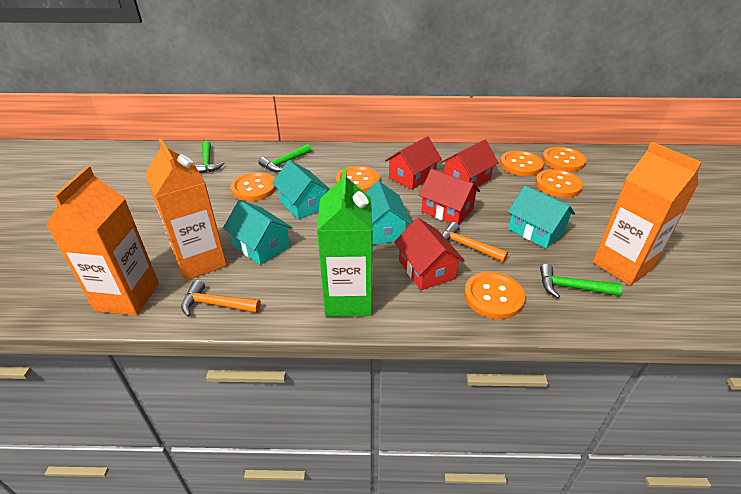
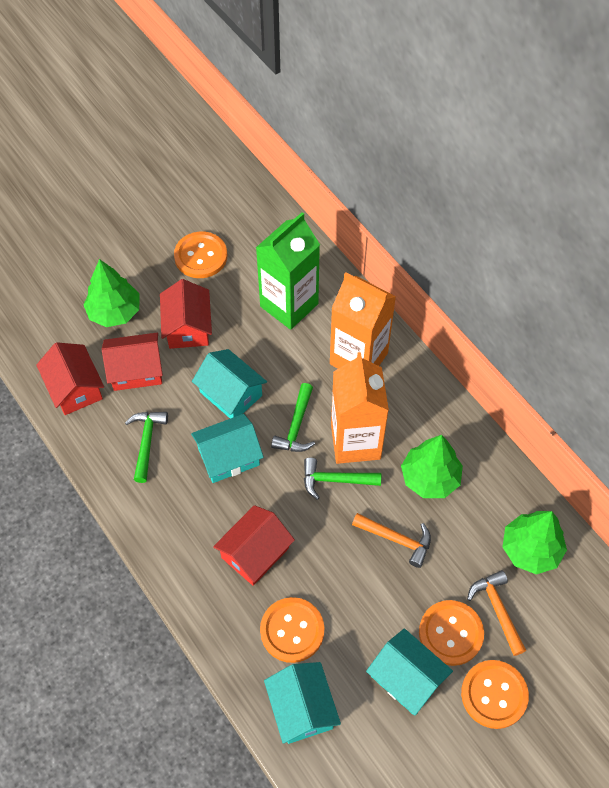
green tree: none = 0 -> [83,259,140,327] [401,435,463,498] [503,511,567,574] = 3
orange button: [230,172,276,201] [336,166,380,192] [464,272,525,319] [500,150,544,176] [535,169,583,198] [542,147,587,172] = 6 -> [174,232,227,278] [260,597,325,663] [419,600,484,666] [461,660,529,729] = 4
orange carton: [46,166,159,316] [145,138,227,281] [592,142,702,286] = 3 -> [330,273,396,369] [331,352,389,464] = 2

